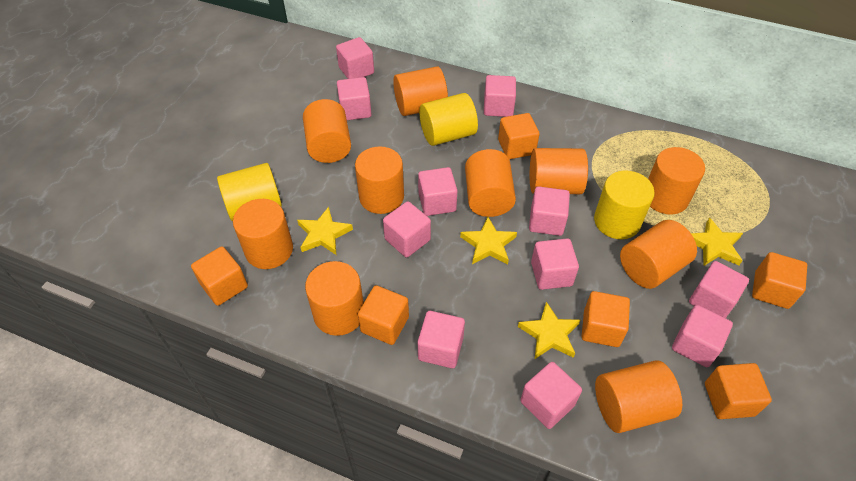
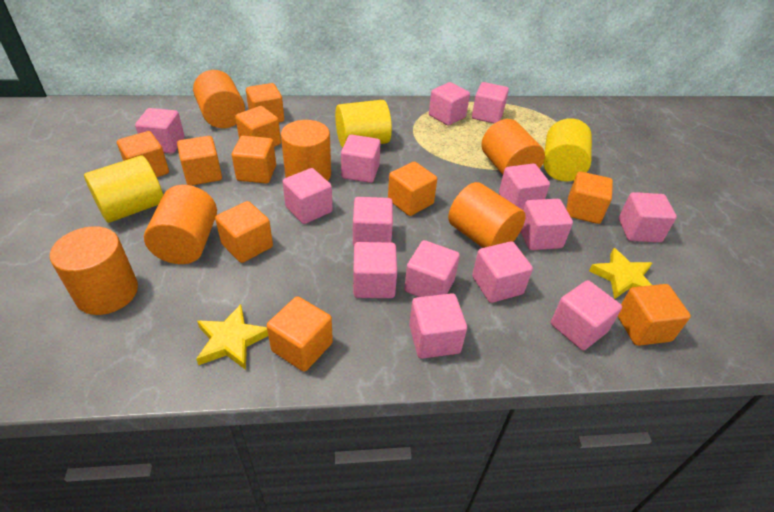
orange cube: [191,246,248,306] [358,286,409,345] [498,113,539,159] [582,291,630,347] [705,363,772,419] [752,252,807,309] = 6 -> [117,131,169,177] [177,136,222,186] [215,201,273,263] [232,136,276,183] [235,106,281,147] [246,83,284,123] [267,296,333,372] [388,162,437,216] [566,171,613,224] [618,284,691,346] = 10
orange cylinder: [233,199,293,269] [303,99,351,163] [305,261,364,336] [355,146,404,214] [393,66,448,116] [465,149,516,217] [530,148,588,194] [595,360,682,433] [620,220,697,289] [648,147,705,215] = 10 -> [50,226,138,315] [144,185,217,264] [193,70,245,128] [281,120,331,181] [448,182,526,248] [482,119,545,175] = 6
pink cube: [336,37,374,79] [337,77,372,120] [383,201,431,258] [418,167,458,216] [418,311,465,368] [484,75,516,117] [520,362,582,429] [529,186,570,236] [531,238,579,290] [672,305,733,367] [689,261,749,318] = 11 -> [135,108,185,154] [283,168,333,224] [341,135,381,183] [353,197,393,246] [353,242,397,298] [404,240,460,297] [409,293,467,359] [429,82,470,126] [472,82,509,123] [472,241,533,303] [499,163,550,210] [520,199,573,250] [551,280,622,350] [619,192,677,242] = 14
yellow star: [297,207,353,255] [460,217,517,264] [518,302,580,359] [691,217,743,266] = 4 -> [196,304,268,370] [589,248,652,299] = 2

